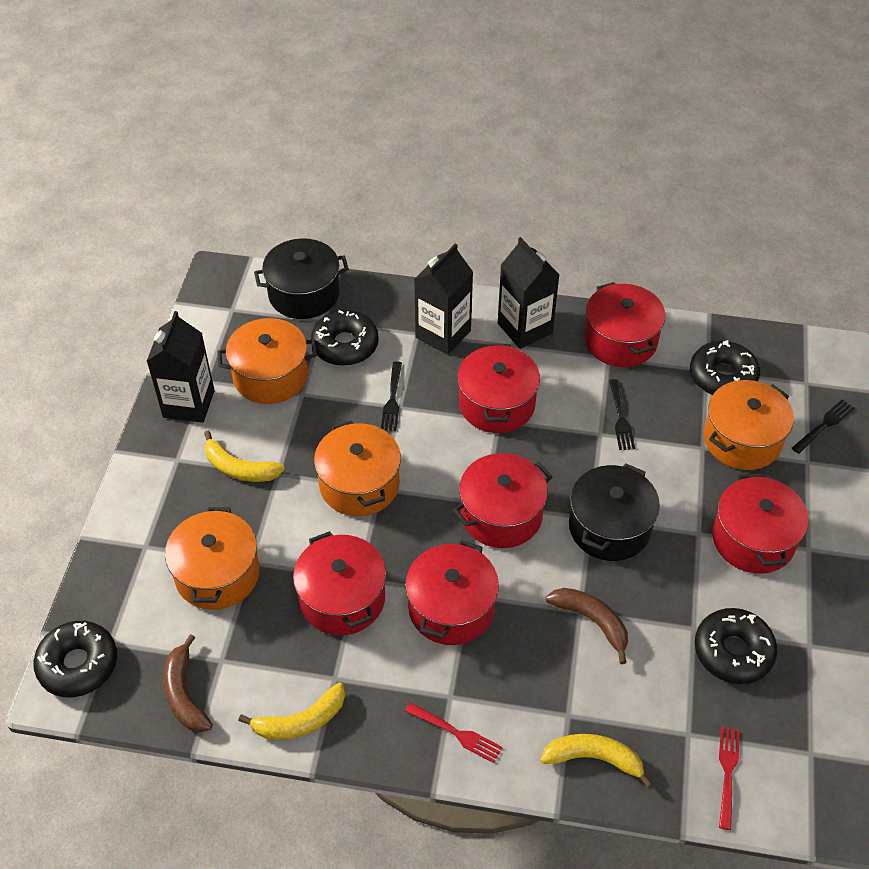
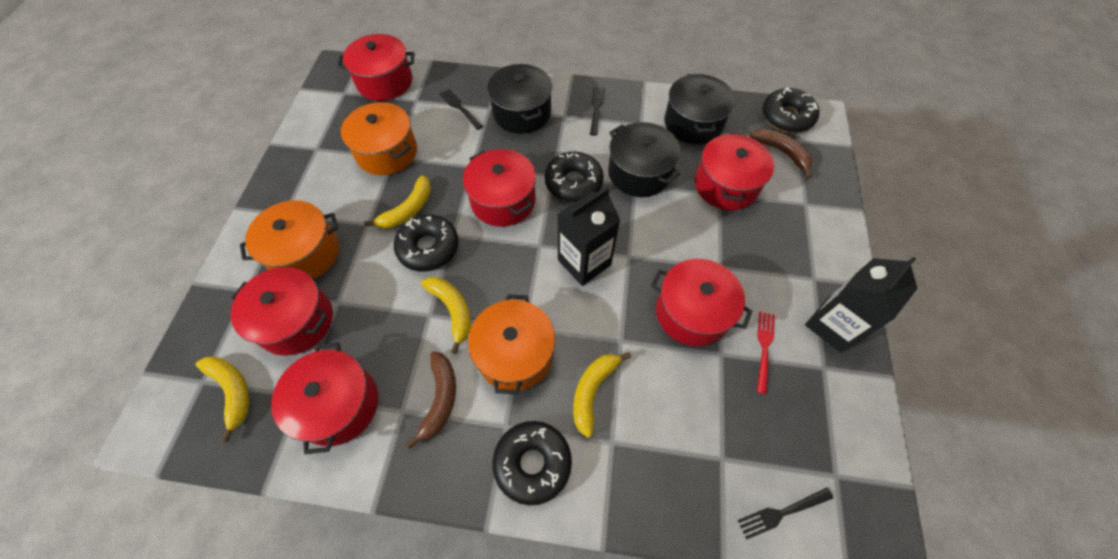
black carton: [147,311,215,423] [414,243,473,355] [498,237,559,349] = 3 -> [557,187,620,286] [805,257,918,353] = 2
black pot: [254,238,349,319] [569,463,660,561] = 2 -> [487,64,552,134] [608,122,680,197] [664,74,735,145] = 3
orange pot: [165,507,260,610] [217,318,317,404] [314,420,401,516] [704,380,794,470] = 4 -> [240,200,339,279] [341,102,417,175] [468,294,555,395] = 3
red fork: [405,702,503,763] [719,727,740,830] = 2 -> [757,312,775,394] = 1
yellow banana: [204,431,285,482] [238,682,345,740] [540,734,653,788] = 3 -> [195,356,249,442] [364,175,431,228] [421,277,471,354] [573,352,631,438] = 4

